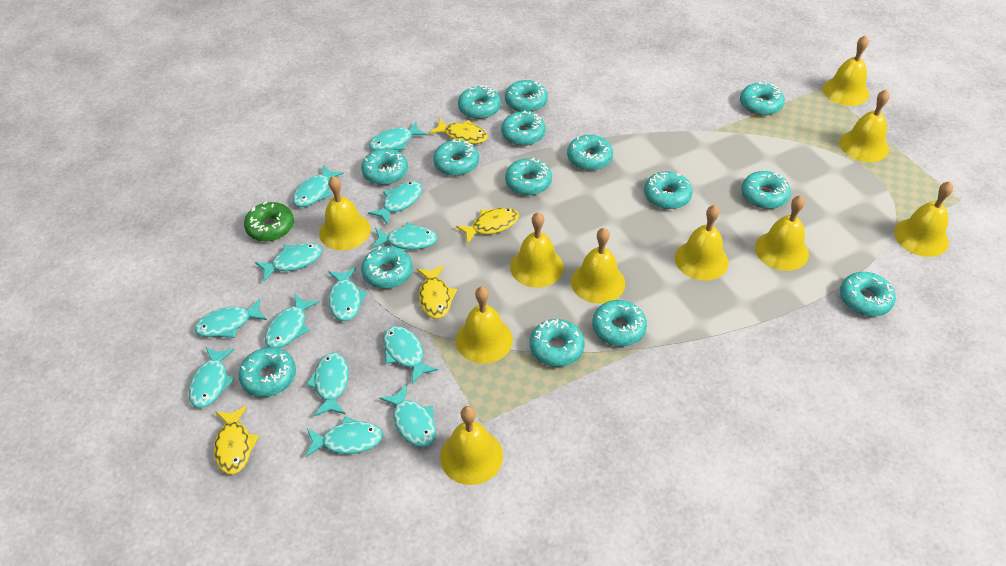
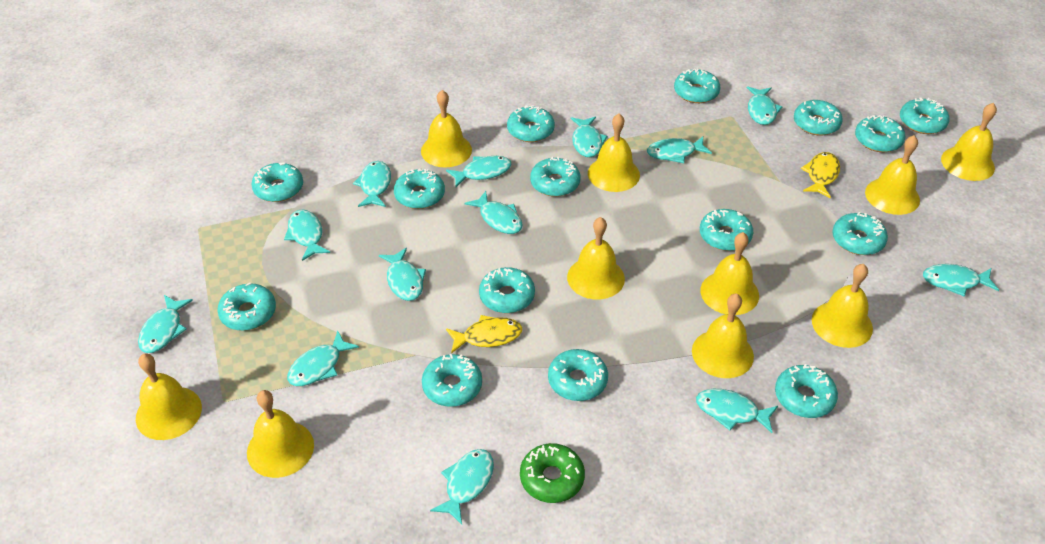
yellow fish: [214,406,259,474] [417,265,457,319] [429,118,488,144] [456,208,519,244] = 4 -> [446,315,522,354] [801,152,840,198] = 2

